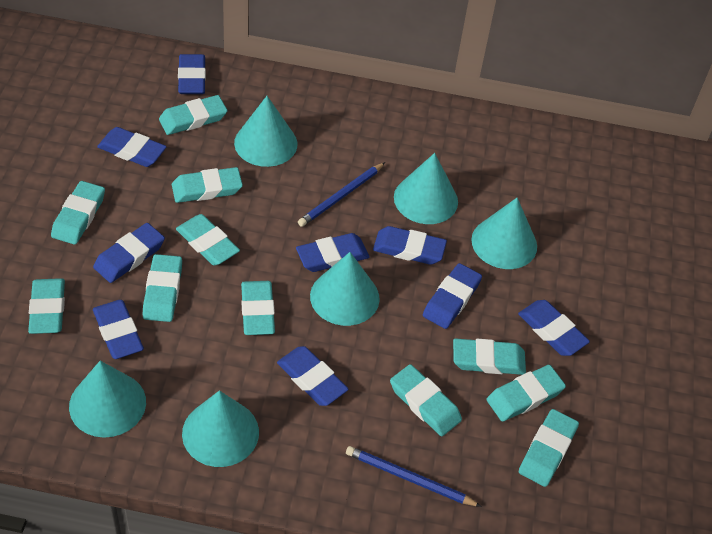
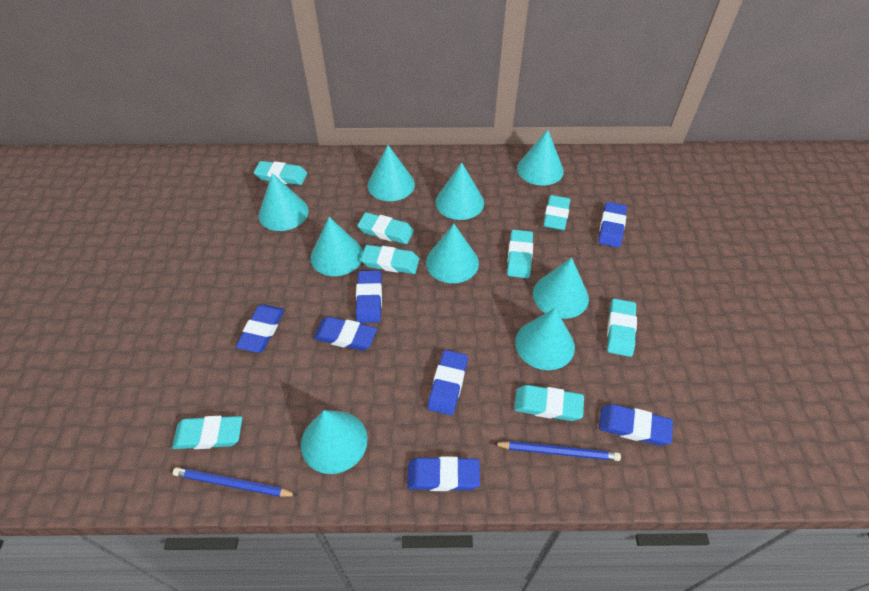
blue eraser: [93,223,165,283] [93,300,144,359] [97,127,167,167] [178,54,206,94] [277,346,349,406] [296,233,369,272] [373,226,447,265] [423,263,482,329] [518,300,590,356] = 9 -> [236,305,285,353] [313,317,377,351] [356,270,382,323] [407,456,480,491] [428,350,468,415] [599,202,627,248] [599,404,673,445] = 7
turquoise cone: [69,361,146,438] [182,390,259,467] [234,96,297,167] [310,252,380,326] [394,153,458,224] [471,198,537,269] = 6 -> [258,173,309,231] [301,410,368,474] [310,217,363,276] [367,145,415,201] [426,224,479,283] [435,162,484,220] [515,308,575,370] [517,130,564,185] [533,258,589,319] = 9
turquoise eraser: [28,278,65,334] [51,181,105,245] [143,254,182,322] [159,95,227,135] [172,167,243,203] [176,214,240,266] [241,281,275,335] [390,364,462,436] [453,338,526,375] [486,365,566,422] [519,409,579,487] = 11 -> [172,416,242,449] [254,161,307,185] [357,212,414,244] [361,245,419,274] [507,230,533,278] [514,385,584,421] [543,195,570,231] [607,299,637,357] = 8

